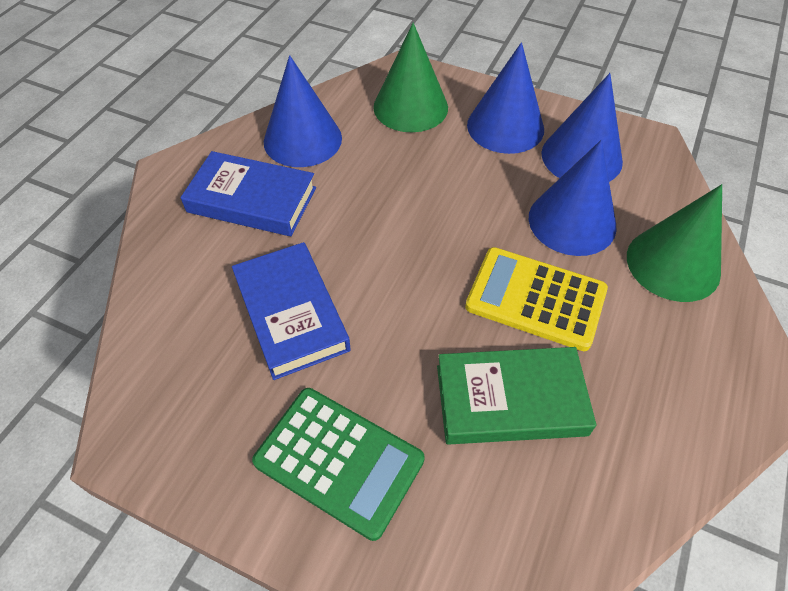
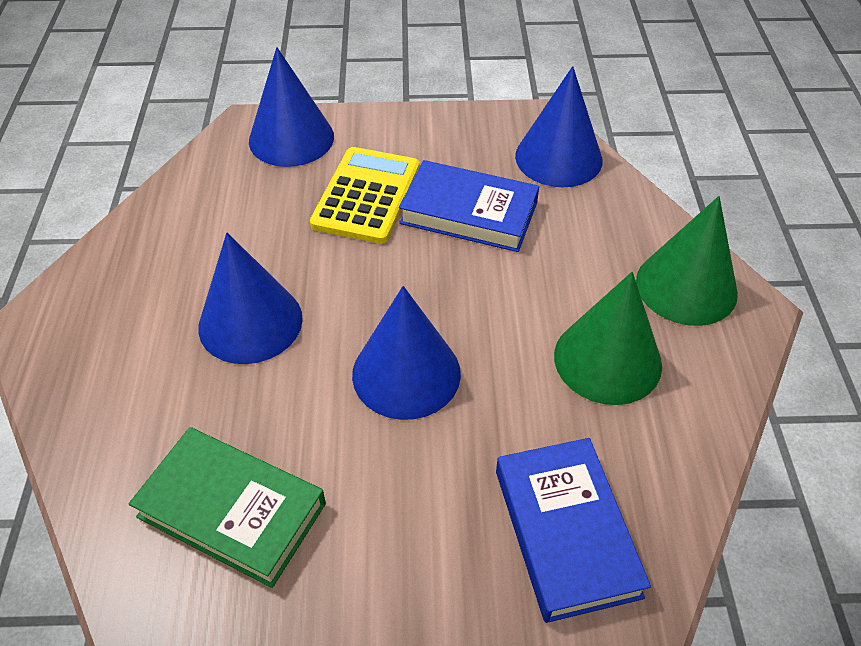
green calculator: [252,388,425,541] = 1 -> none = 0

